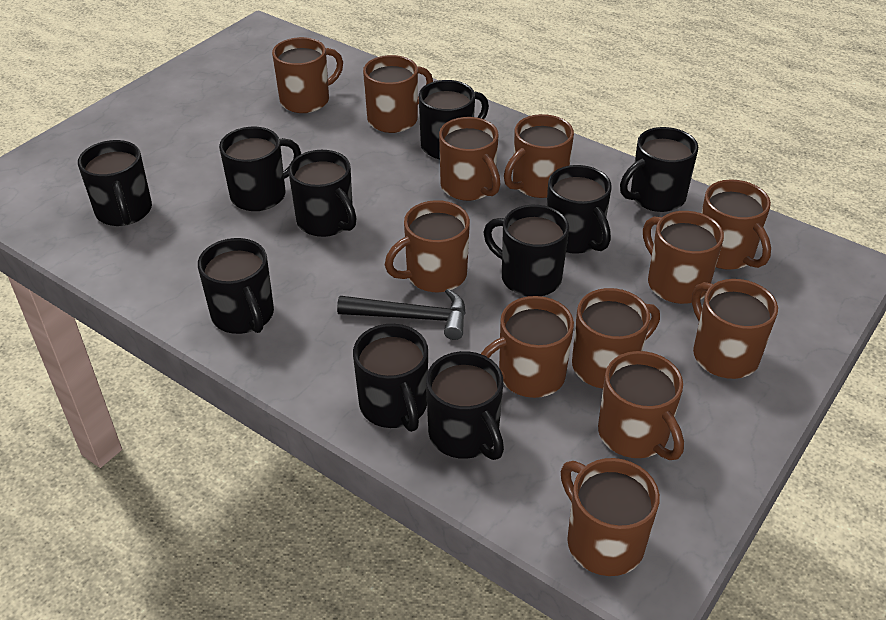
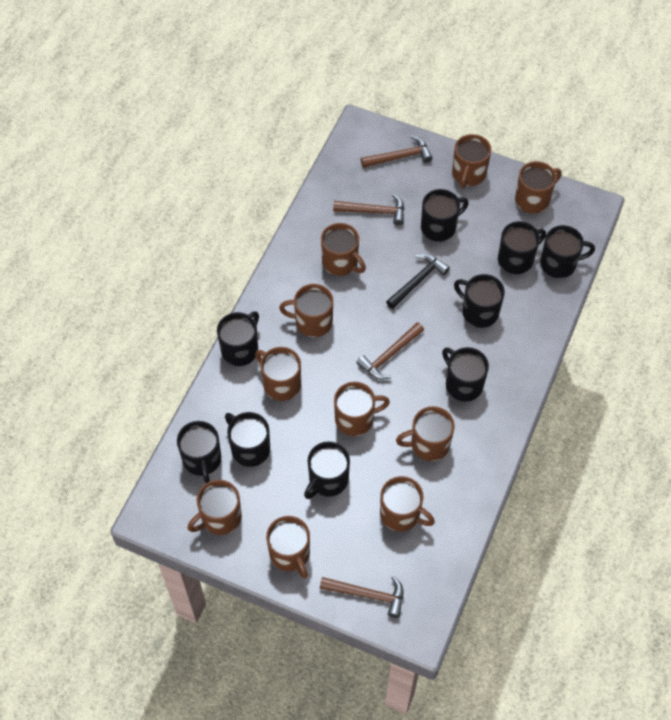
black mug: [78,140,152,226] [198,238,274,334] [219,127,301,211] [288,150,357,237] [353,324,428,432] [419,80,489,159] [426,351,504,460] [484,205,569,297] [547,165,612,254] [620,127,698,212] = 10 -> [177,421,221,483] [217,311,259,366] [225,412,270,467] [304,441,350,499] [421,189,469,242] [442,347,489,402] [454,274,505,328] [498,221,546,274] [540,225,595,278] = 9
brown hammer: none = 0 -> [320,576,403,618] [333,194,404,225] [356,322,424,380] [361,135,433,168] = 4
brown mug: [272,37,343,113] [363,55,433,133] [385,200,470,292] [439,117,500,201] [481,296,574,398] [504,114,574,198] [561,458,660,576] [572,288,660,389] [598,351,684,460] [643,211,724,304] [692,279,778,379] [701,180,771,270] = 12 -> [188,480,242,535] [255,347,301,401] [266,516,310,579] [279,284,333,337] [321,223,366,276] [334,382,390,436] [380,476,435,532] [396,406,455,461] [452,134,491,189] [515,161,562,214] = 10

